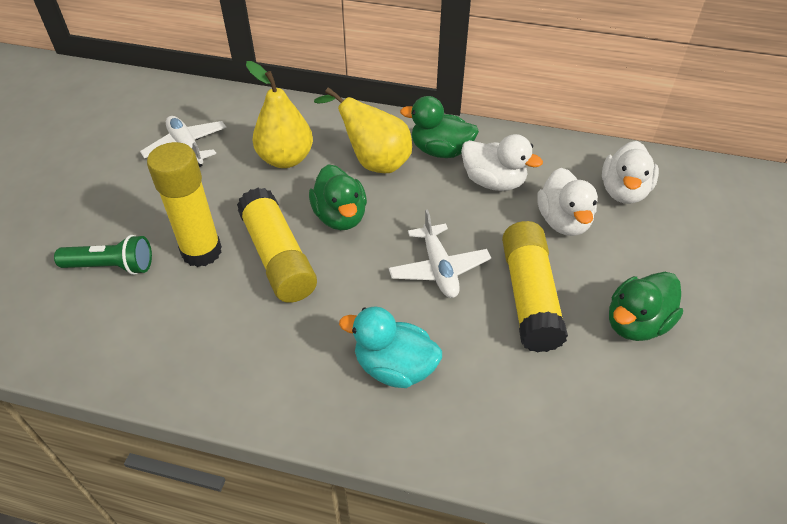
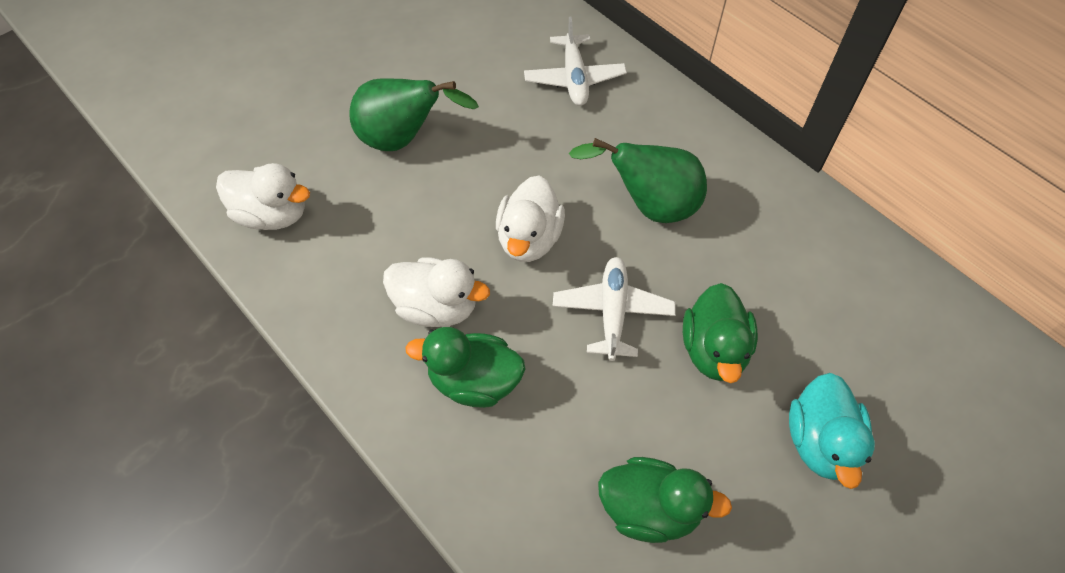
green flashlight: [54,235,152,275] = 1 -> none = 0
green pear: none = 0 -> [349,78,479,151] [569,138,707,223] = 2
yellow glue stick: [147,142,222,267] [237,188,317,303] [502,221,568,352] = 3 -> none = 0
yellow pear: [246,61,313,168] [314,87,412,173] = 2 -> none = 0

